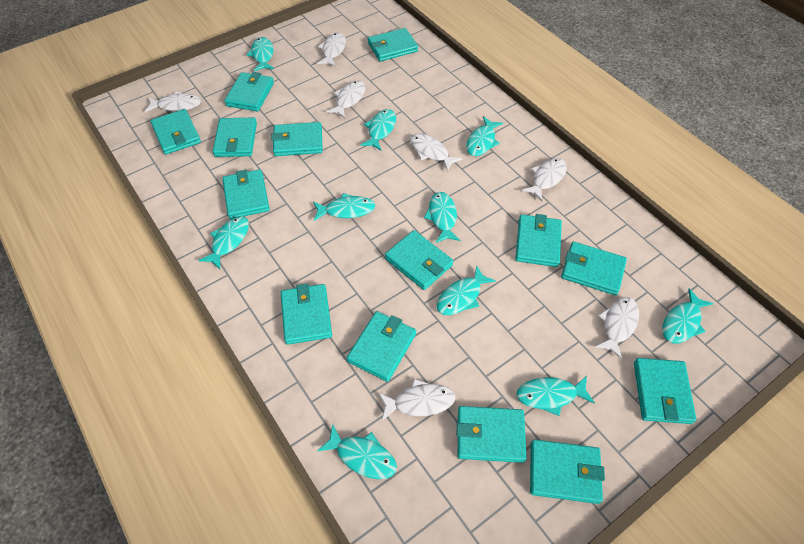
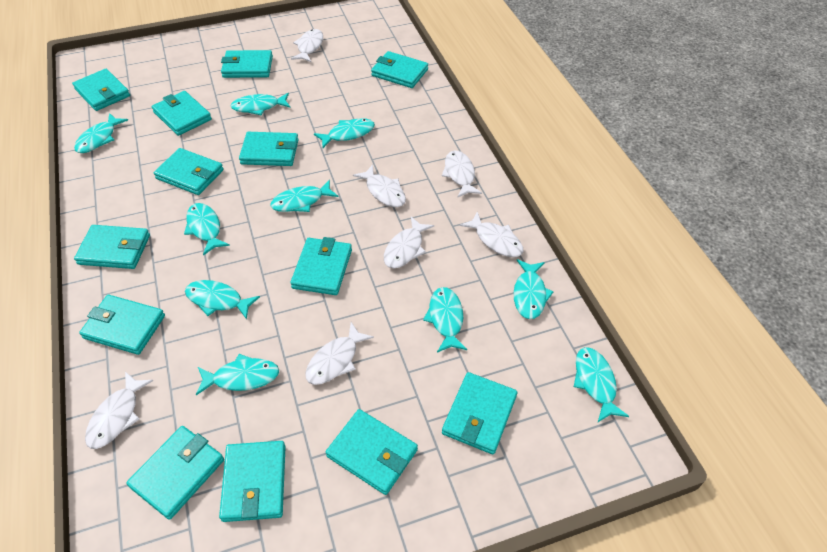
turquoise wallet: [150,109,201,155] [213,118,257,157] [222,169,270,219] [224,72,274,111] [271,122,323,156] [281,284,332,345] [347,311,416,382] [368,28,418,62] [385,230,453,290] [457,406,527,463] [515,214,562,267] [530,439,605,504] [561,241,627,295] [634,358,696,424] = 14 -> [72,69,130,111] [74,225,150,269] [79,295,165,355] [127,426,224,520] [152,91,212,136] [154,148,224,195] [219,441,286,522] [221,50,273,78] [239,132,299,166] [290,237,352,295] [326,409,418,495] [371,51,428,88] [442,372,517,454] = 13

